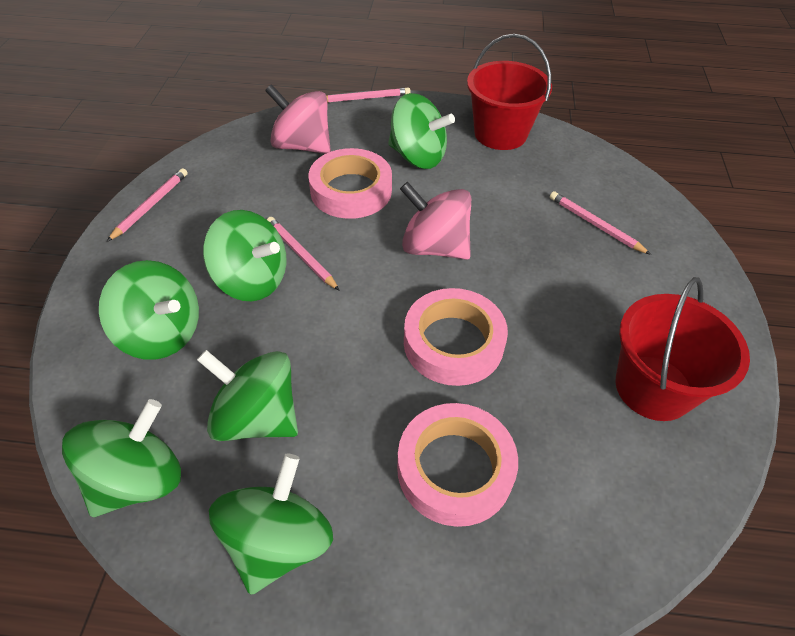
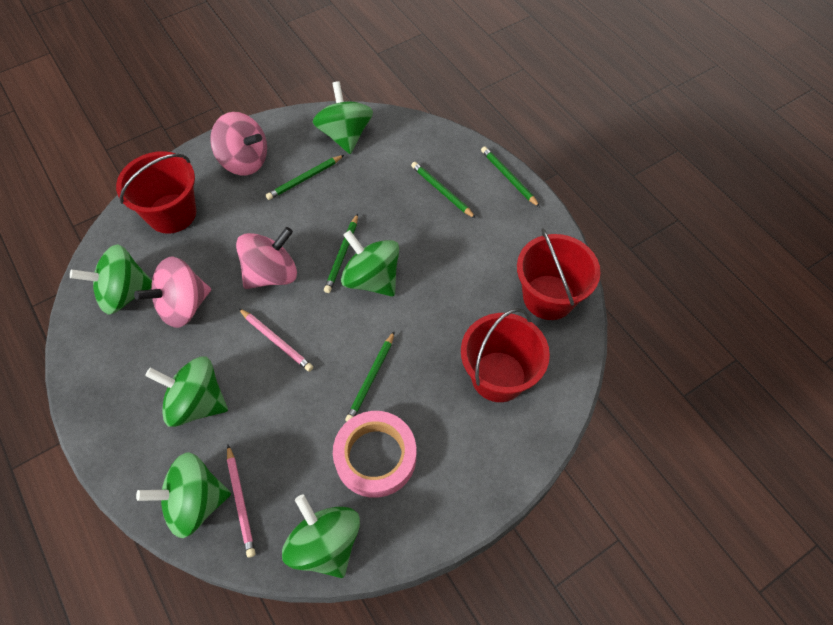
green pencil: none = 0 -> [266,155,344,200] [324,214,358,293] [345,331,395,421] [411,162,476,219] [481,146,540,207] = 5
pink pencil: [107,168,188,242] [267,217,340,291] [326,87,411,102] [550,191,651,255] = 4 -> [227,445,256,558] [239,308,313,372] = 2
pink spinning top: [265,84,331,154] [400,182,471,260] = 2 -> [134,257,211,328] [210,112,267,175] [236,227,297,289] = 3
pink tape: [308,148,392,219] [397,403,518,527] [404,288,508,386] = 3 -> [333,411,416,498] = 1
red bucket: [467,34,552,150] [615,277,750,421] = 2 -> [116,151,196,234] [461,308,550,402] [517,228,600,320] = 3

